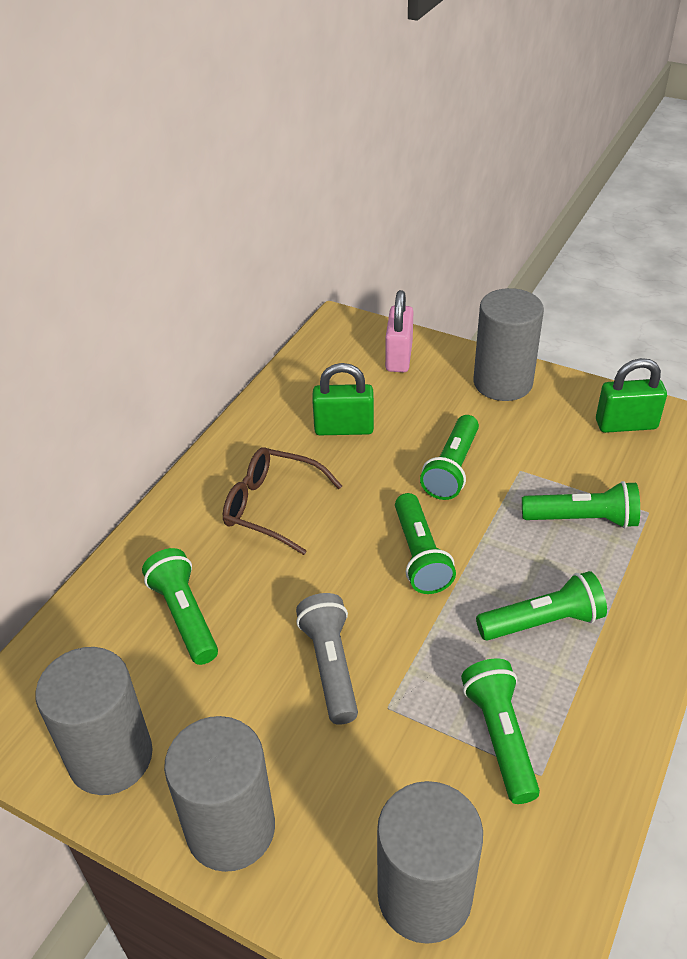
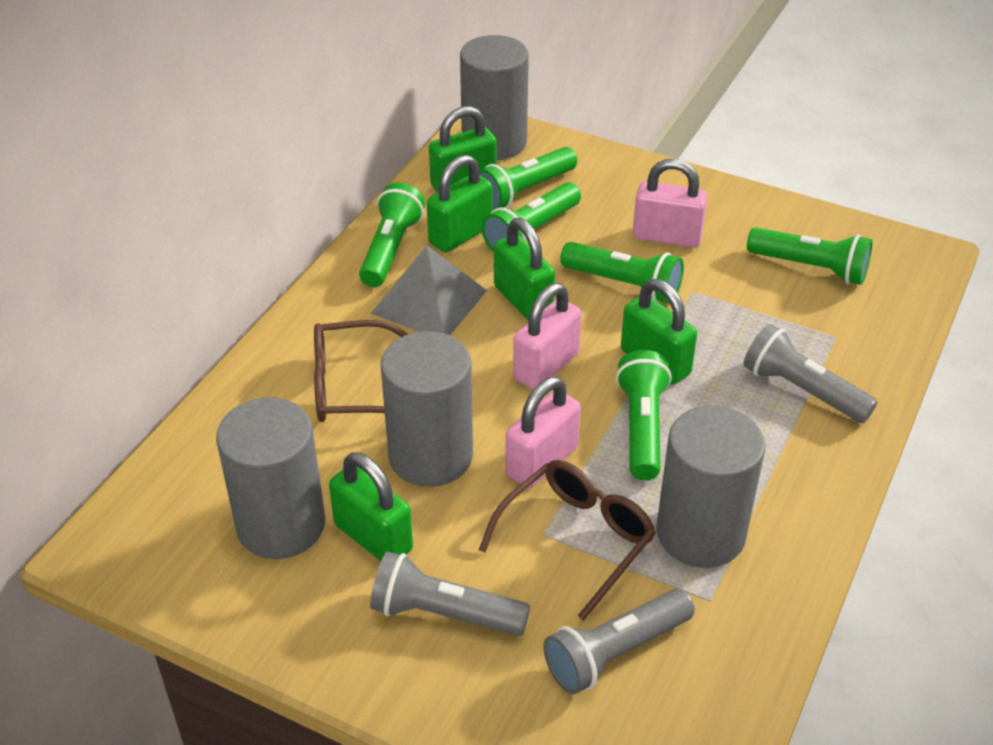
brown glasses: [223,447,342,555] = 1 -> [314,320,408,422] [479,460,656,621] = 2
green padlock: [312,363,374,435] [596,358,667,433] = 2 -> [329,452,413,561] [427,155,492,253] [429,106,497,193] [494,218,555,320] [621,279,697,385] = 5
grey flashlight: [296,593,358,725] = 1 -> [370,552,530,636] [543,588,695,695] [744,324,878,423] = 3
grey pyramid: none = 0 -> [371,245,487,335] = 1
pink padlock: [385,290,413,372] = 1 -> [505,376,581,488] [513,283,582,389] [633,159,708,248] = 3

